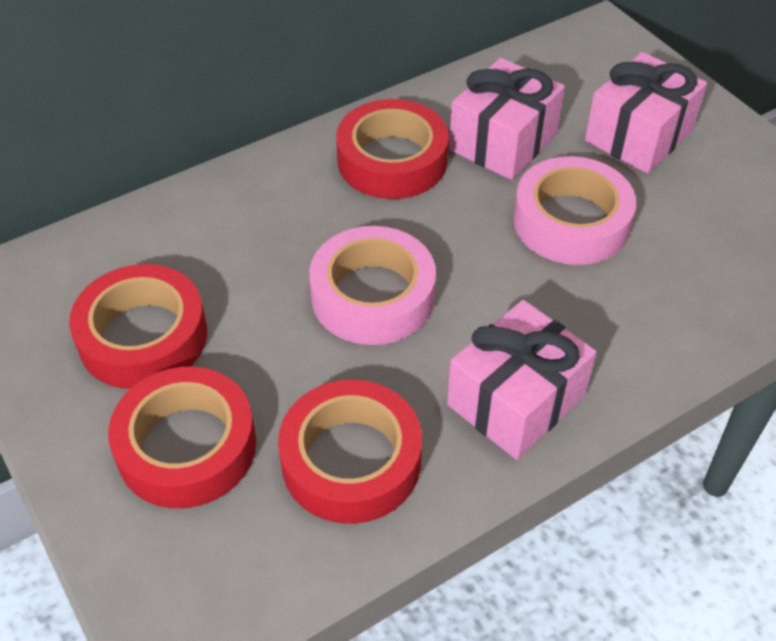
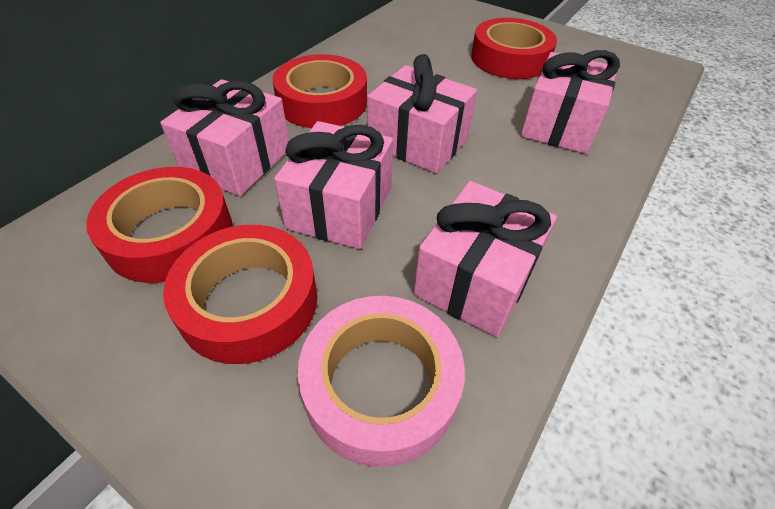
pink gift: [447,300,597,460] [449,58,565,180] [585,52,707,174] = 3 -> [160,79,289,196] [274,121,393,249] [367,54,477,174] [413,181,557,337] [520,50,620,154] = 5
pink tape: [309,226,436,345] [513,156,636,265] = 2 -> [298,296,465,467] = 1

